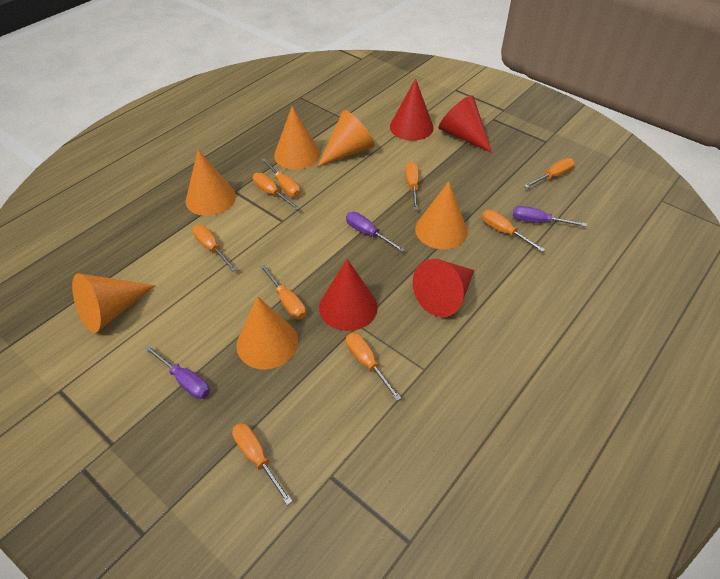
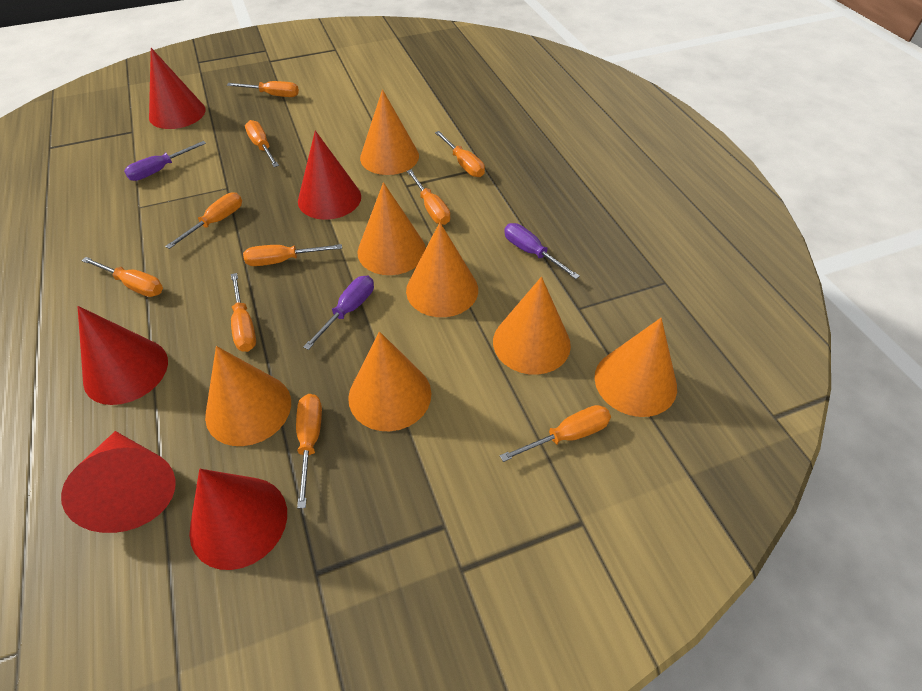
orange cone: [72,273,155,333] [186,150,236,216] [237,296,298,369] [274,106,320,170] [317,110,375,167] [415,181,468,249] = 6 -> [205,346,291,446] [348,332,431,431] [357,182,426,275] [360,89,419,175] [406,222,478,317] [493,277,571,375] [595,318,677,417] = 7
orange screwdriver: [193,225,237,271] [232,423,293,505] [253,173,300,210] [260,265,306,320] [261,158,300,197] [346,333,401,401] [405,162,419,210] [482,210,545,252] [524,158,575,188] = 9 -> [81,257,163,297] [165,193,242,249] [227,81,299,97] [231,273,256,352] [243,244,342,266] [245,120,279,167] [296,394,322,508] [407,170,450,225] [435,131,485,177] [500,405,611,462] = 10
red cone: [319,259,378,331] [390,79,434,141] [413,259,474,317] [439,95,492,153] = 4 -> [61,431,176,533] [77,306,168,405] [149,48,206,129] [189,469,287,570] [298,131,361,220] = 5

